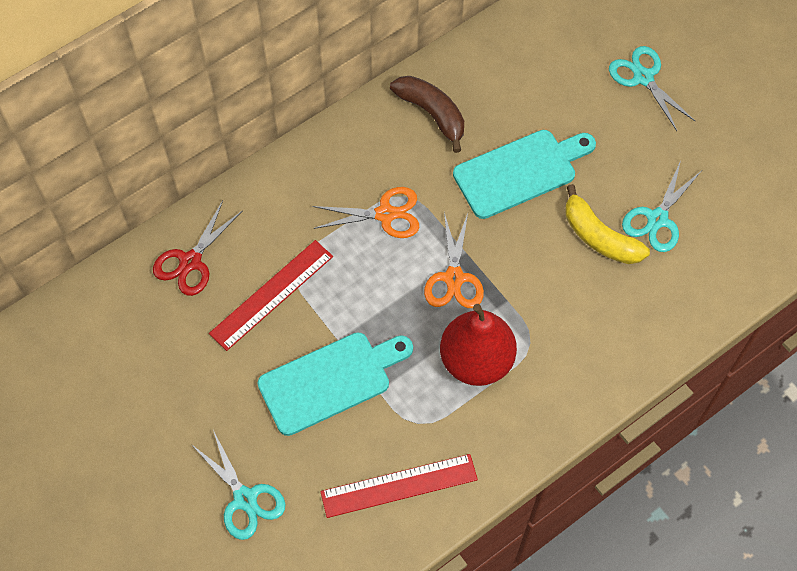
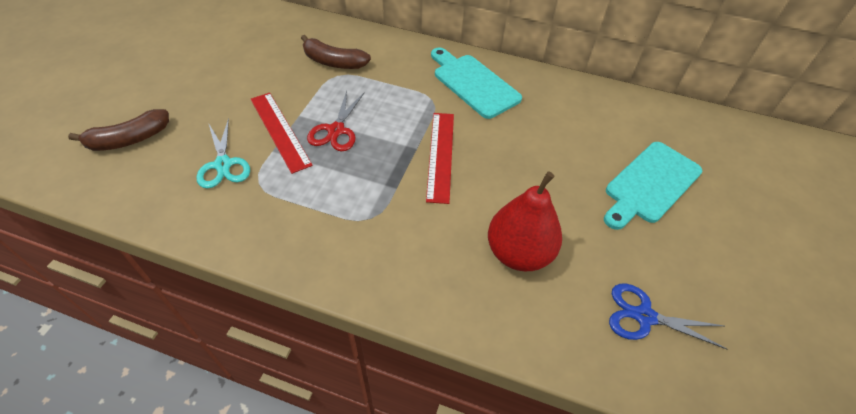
blue scissors: none = 0 -> [609,284,727,349] = 1
brown banana: [390,76,464,153] = 1 -> [68,109,169,151] [301,35,371,69] = 2
orange scissors: [312,187,419,238] [424,213,484,308] = 2 -> none = 0
turquoise scissors: [191,430,285,540] [609,46,695,131] [622,161,701,252] = 3 -> [196,118,250,189] = 1
yellow banana: [565,184,650,264] = 1 -> none = 0

